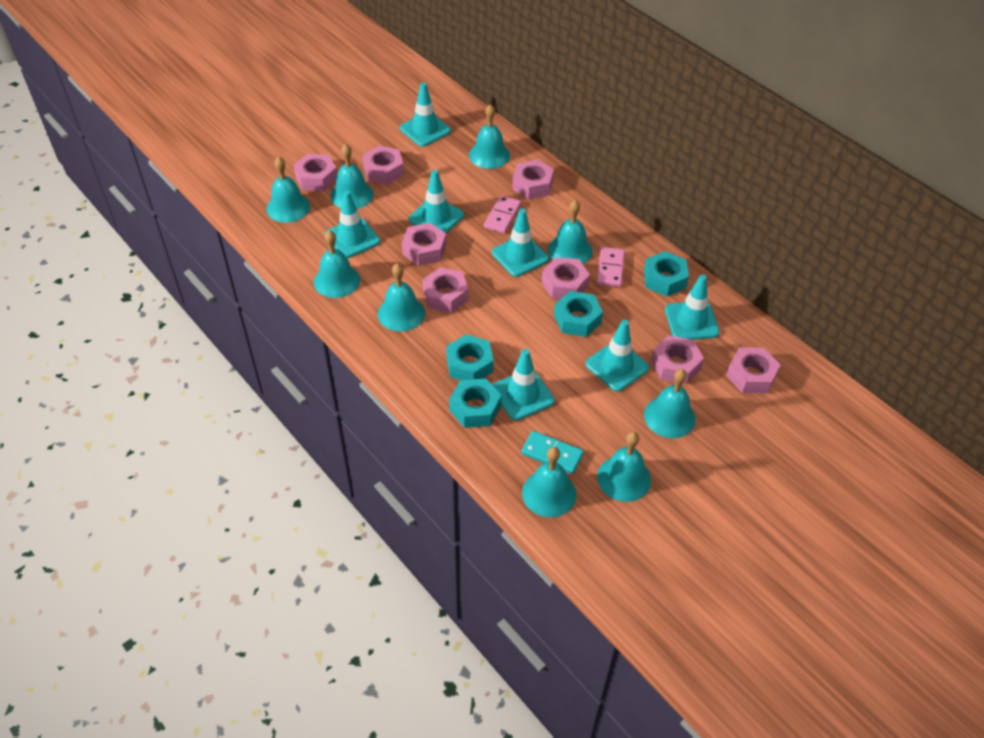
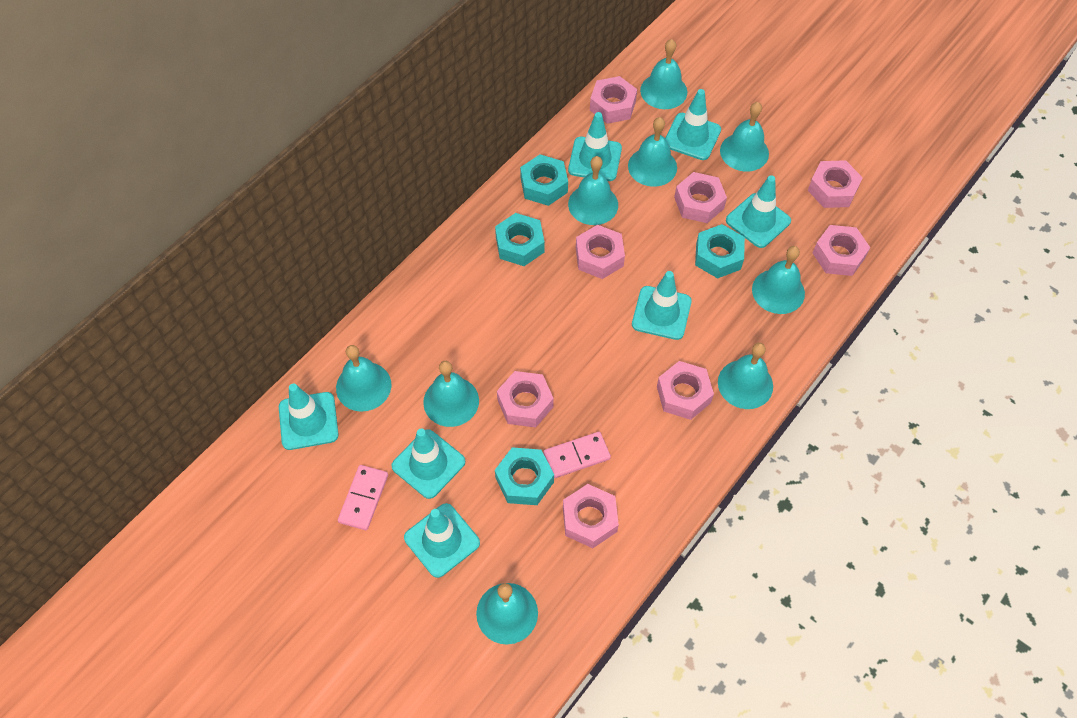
turquoise domino: [521,431,584,474] = 1 -> none = 0

